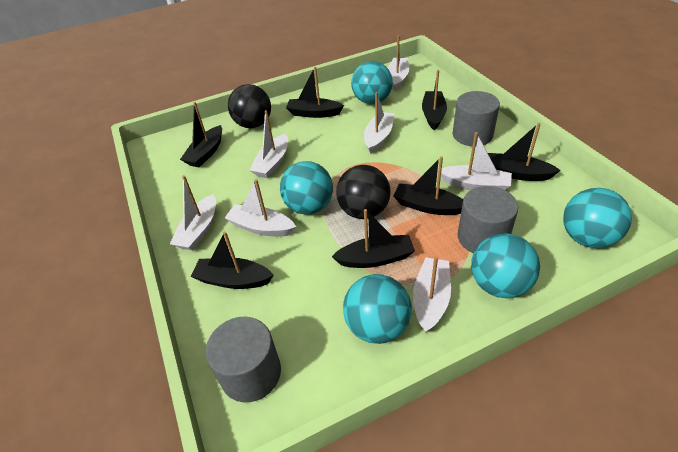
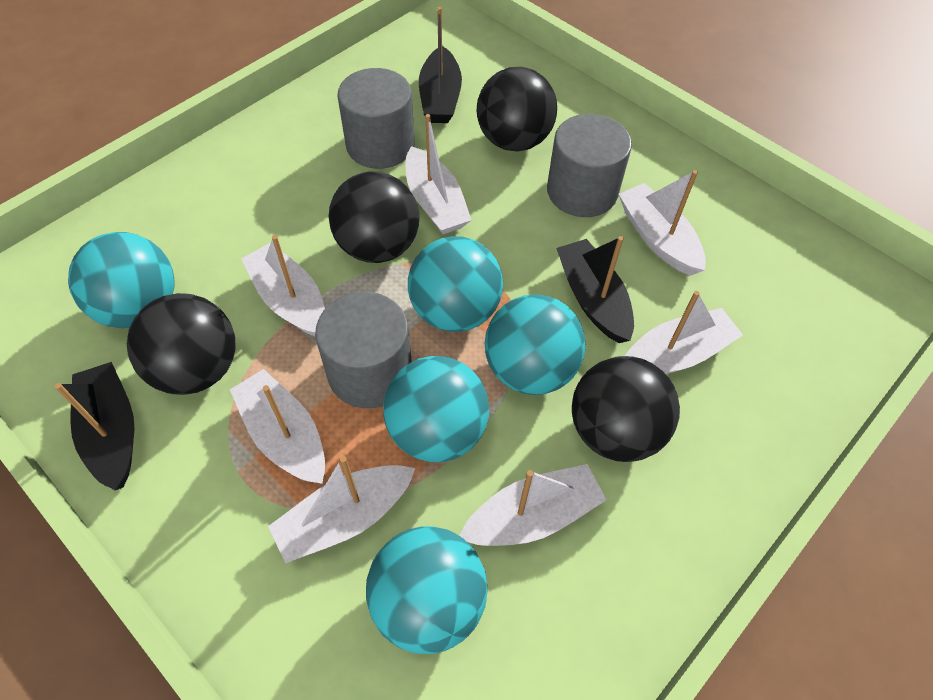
black ball: [228,84,271,128] [336,165,391,219] = 2 -> [127,293,236,395] [329,172,420,263] [477,67,557,152] [572,356,680,462] = 4
black boat: [180,102,222,167] [191,231,274,289] [286,67,344,118] [332,209,415,268] [393,156,463,215] [422,70,447,130] [488,123,561,181] = 7 -> [55,362,135,490] [419,7,462,123] [556,236,634,343] = 3

